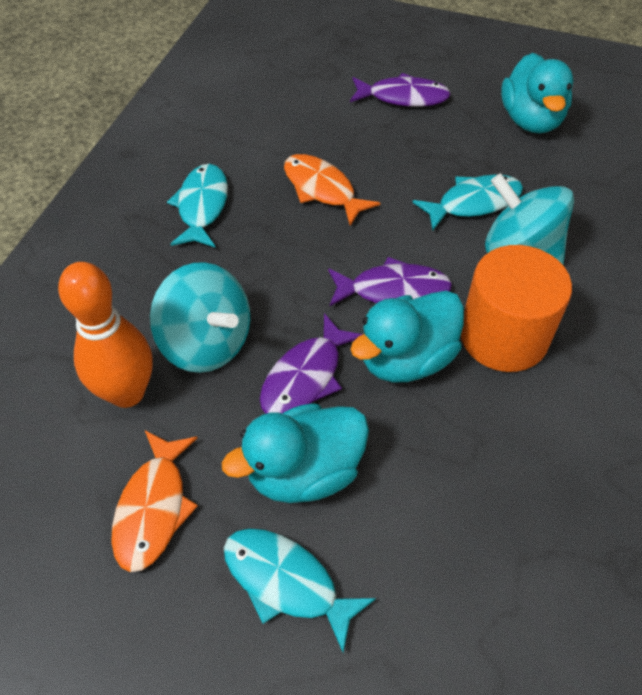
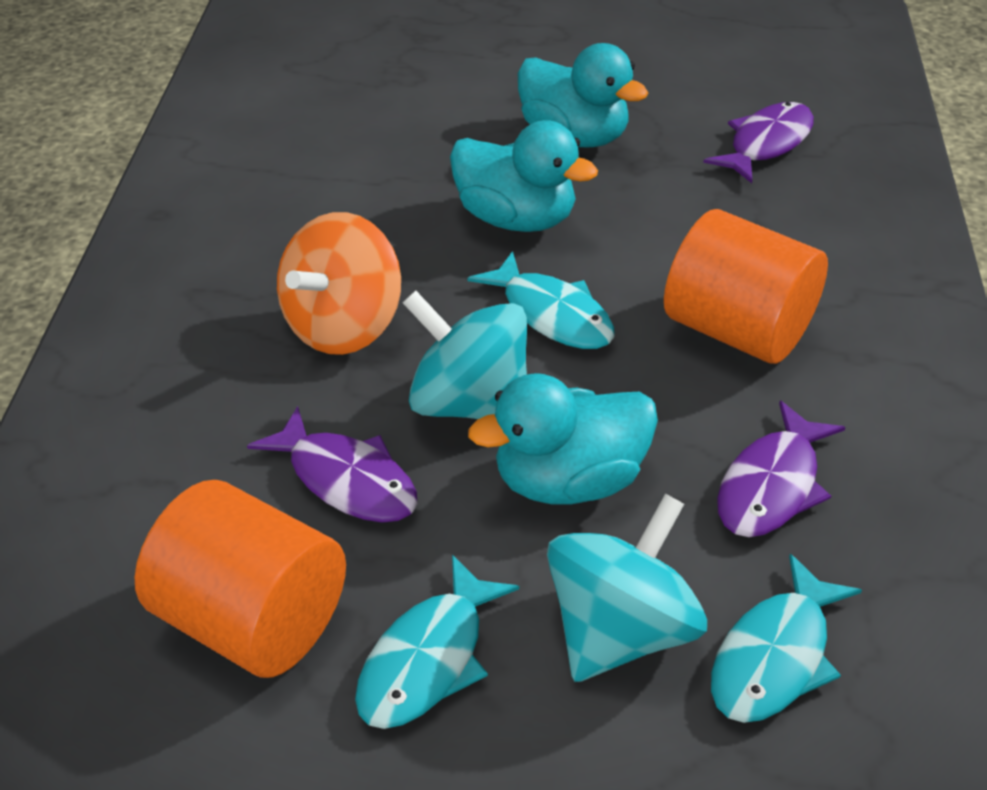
orange bowling pin: [58,262,153,408] = 1 -> none = 0
orange cylinder: [461,245,572,372] = 1 -> [135,480,346,678] [664,209,828,364] = 2
orange fish: [111,431,198,572] [284,154,380,226] = 2 -> none = 0
orange spinning top: none = 0 -> [277,212,401,355] = 1

